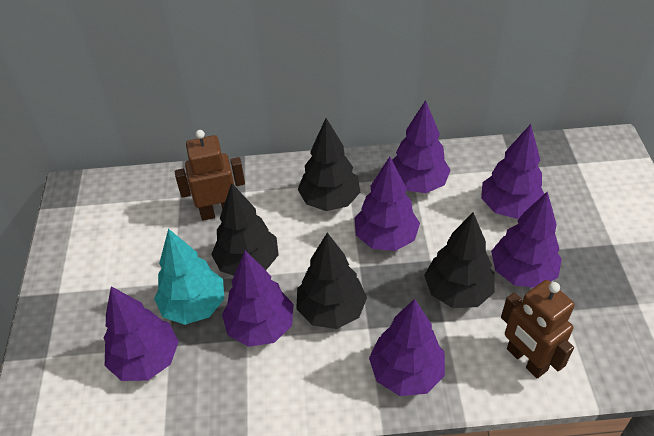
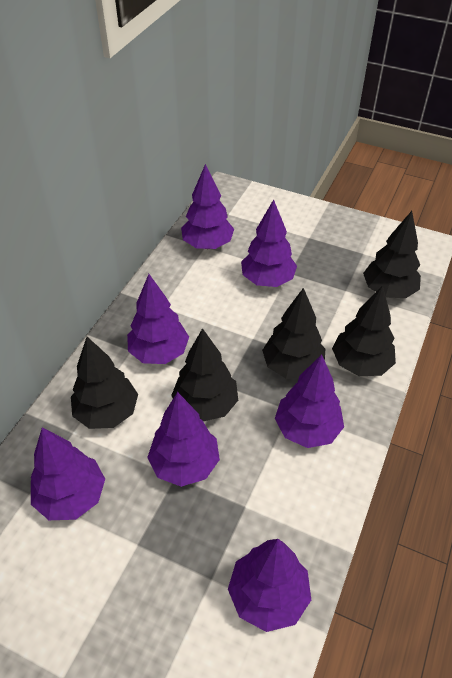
black tree: [211,183,279,276] [296,233,367,329] [298,118,360,211] [424,212,494,308] = 4 -> [71,337,138,429] [171,328,238,421] [262,288,325,379] [332,285,396,376] [363,211,421,298] = 5
brown robot: [175,130,245,221] [501,280,575,379] = 2 -> none = 0
turquoise tree: [154,228,224,325] = 1 -> none = 0

